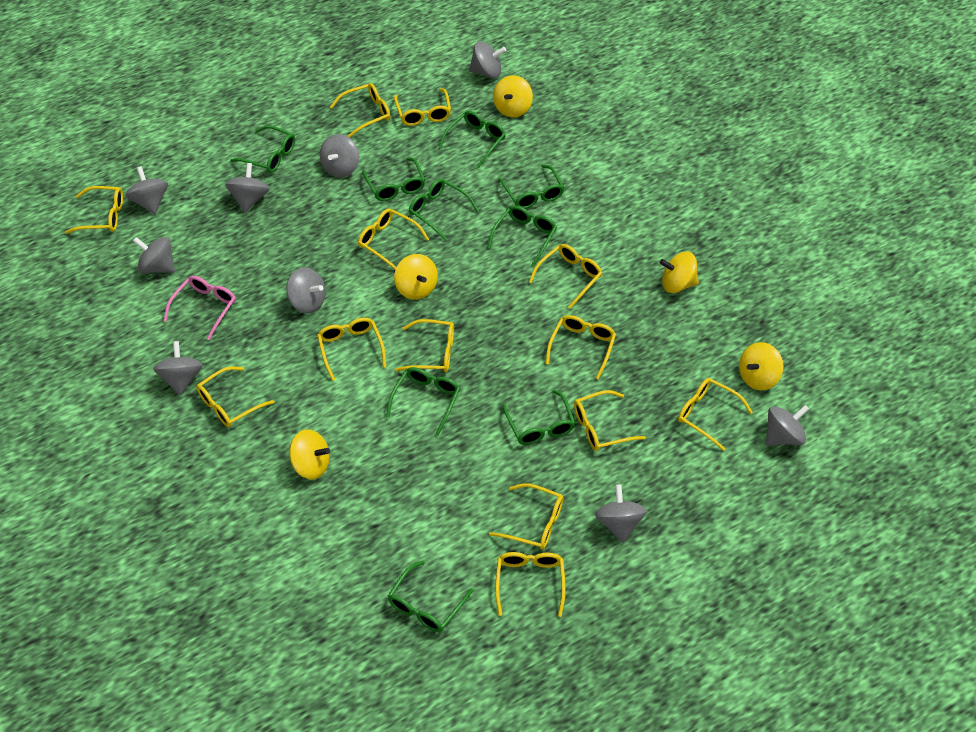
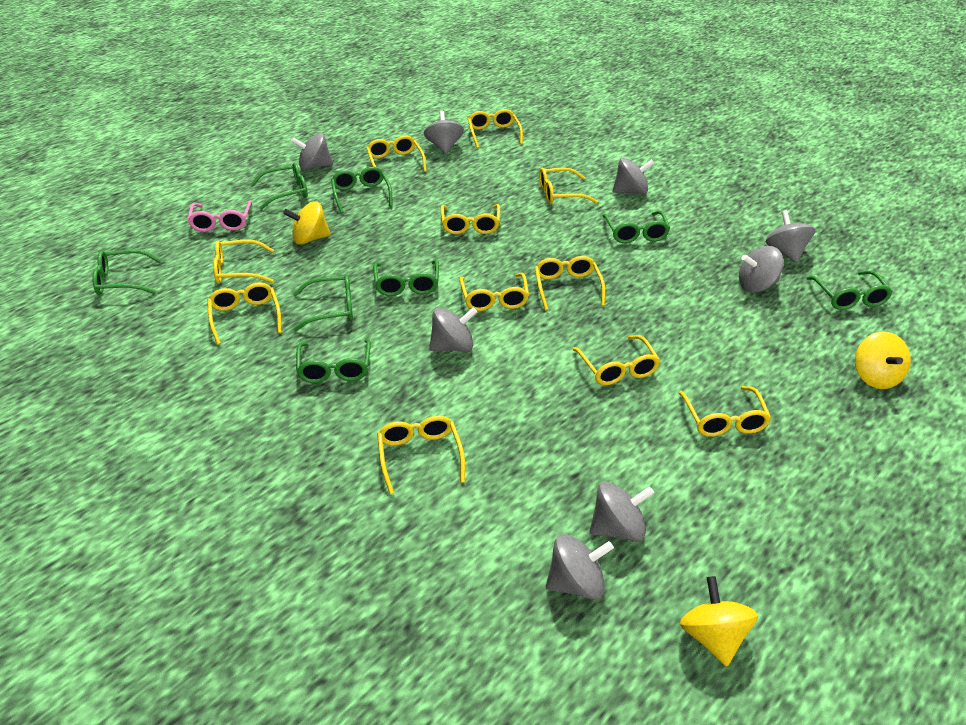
green glasses: [230,125,295,173] [362,157,425,201] [386,367,460,435] [388,561,473,632] [409,179,479,240] [439,111,506,168] [487,206,557,267] [498,165,564,209] [502,390,575,445] = 9 -> [92,249,161,295] [250,163,308,210] [293,274,353,331] [296,339,371,383] [331,167,392,214] [373,260,439,296] [603,211,670,243] [806,271,893,310] = 8
grey spinning top: [125,166,168,214] [133,237,175,273] [154,341,202,396] [225,163,269,212] [287,267,326,313] [320,134,359,177] [469,41,506,78] [595,485,647,543] [766,405,809,446] = 9 -> [291,133,333,170] [424,111,464,154] [429,307,477,352] [546,534,614,599] [590,482,654,541] [613,158,655,195] [739,246,784,292] [766,210,815,263] = 8
yellow glasses: [65,186,123,234] [196,366,274,427] [317,318,386,381] [330,83,391,138] [358,209,429,270] [394,88,451,126] [395,319,454,372] [489,483,563,550] [495,552,566,617] [529,244,602,309] [545,315,616,380] [574,390,646,451] [678,378,753,451] = 13 -> [208,282,281,345] [213,239,274,284] [366,135,426,172] [377,416,465,494] [441,204,500,234] [459,273,529,311] [468,109,523,148] [535,256,605,311] [539,167,598,204] [572,335,660,385] [679,386,771,437] = 11
yellow spinning top: [289,429,330,480] [394,254,438,300] [493,75,533,117] [660,252,699,293] [739,342,784,390] = 5 -> [283,201,331,245] [680,576,758,666] [855,331,911,389] = 3

